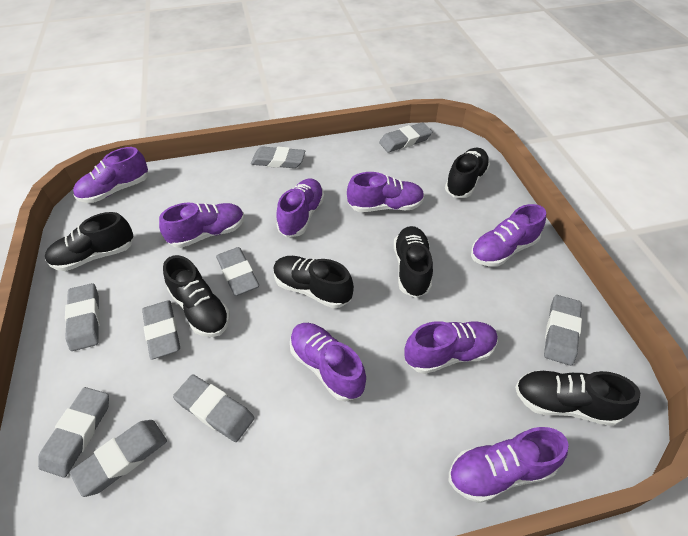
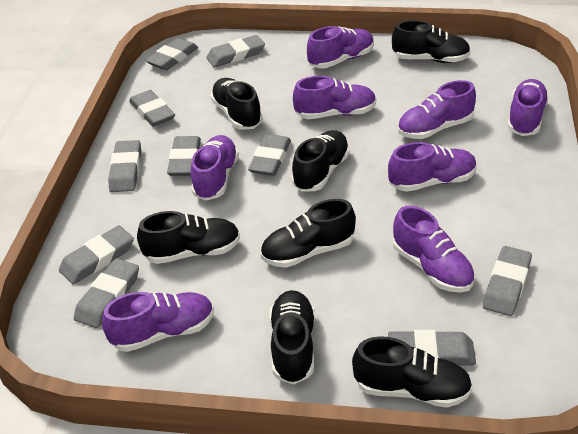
black shoe: [45,212,134,271] [163,255,230,337] [273,256,354,308] [394,226,433,298] [445,148,490,198] [515,370,640,426] = 6 -> [137,211,240,264] [210,78,263,130] [260,199,356,268] [269,290,315,385] [291,130,350,192] [352,337,473,408] [392,20,471,63] = 7
grey eraser: [38,387,109,478] [65,283,100,351] [70,420,167,497] [142,300,180,360] [173,375,255,442] [216,247,259,296] [251,146,305,168] [379,122,432,153] [544,295,582,366] = 9 -> [59,225,134,284] [74,258,139,328] [108,140,141,192] [129,90,175,127] [145,38,198,70] [167,136,201,176] [206,35,265,67] [248,134,291,176] [388,330,476,365] [483,246,532,316] = 10

